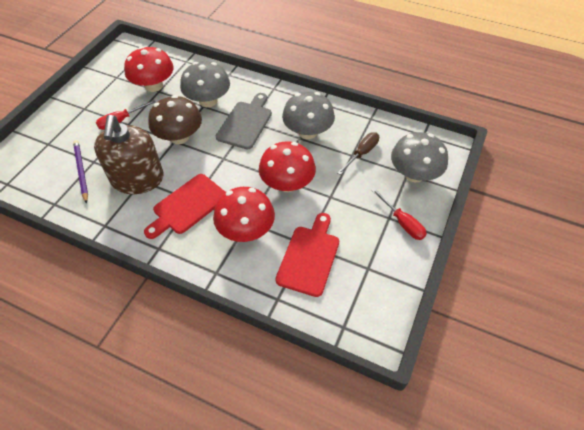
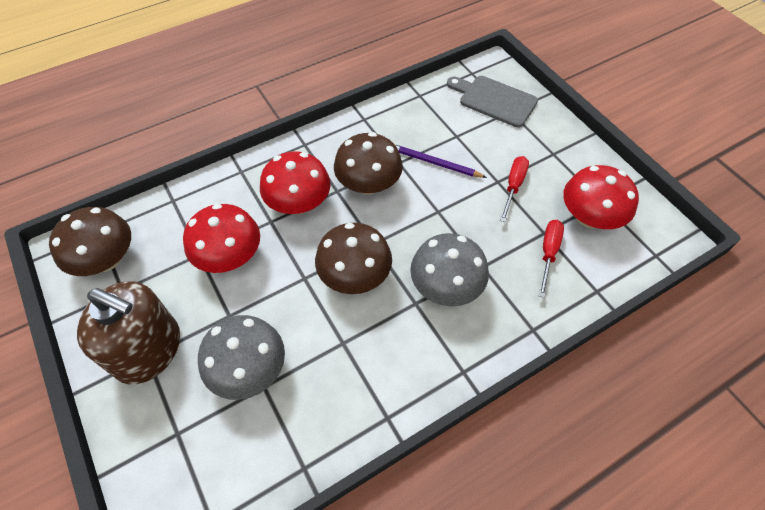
brown mushroom: [148,95,202,144] = 1 -> [49,207,131,276] [315,223,392,294] [334,132,403,195] = 3
brown screwdriver: [337,132,379,175] = 1 -> none = 0
grey mushroom: [180,61,230,107] [282,91,335,139] [391,132,448,182] = 3 -> [198,315,285,400] [410,233,489,306] = 2
red cutting board: [144,174,225,239] [275,213,339,297] = 2 -> none = 0

